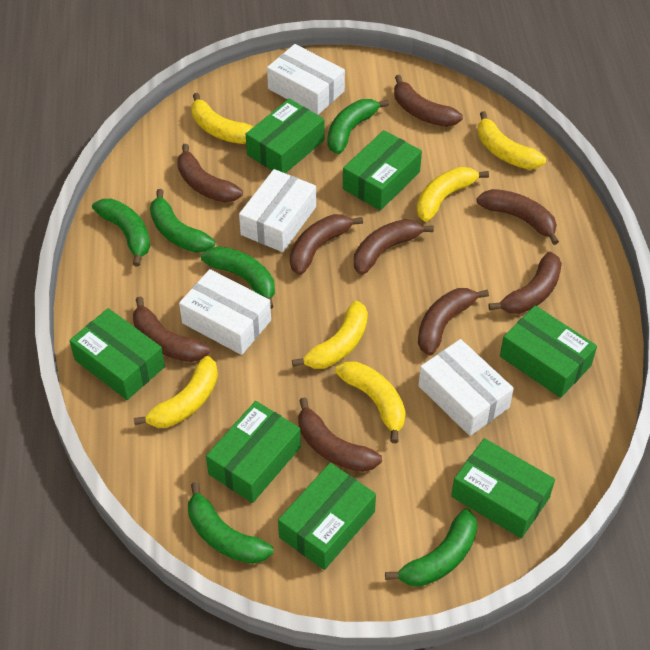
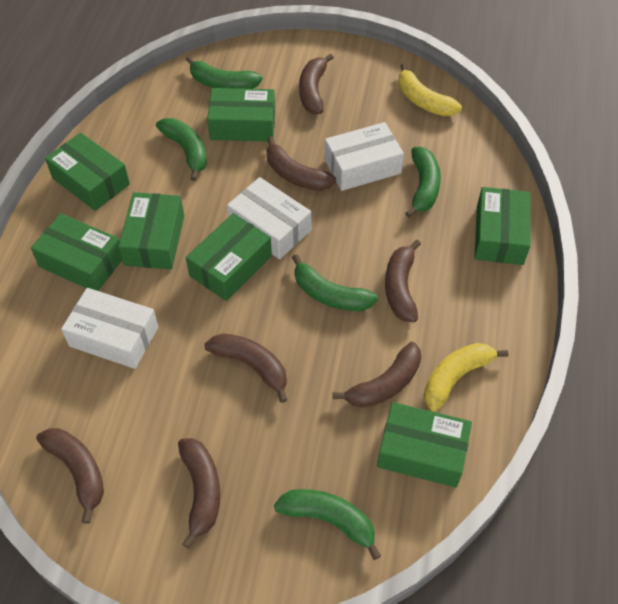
brown banana: [133,296,210,362] [177,144,243,203] [290,214,363,275] [298,397,382,472] [354,219,434,275] [394,75,463,127] [418,288,489,356] [477,189,559,245] [488,252,562,314] = 9 -> [36,428,104,524] [178,438,220,549] [204,333,287,403] [266,136,336,191] [299,53,334,114] [332,342,421,408] [385,240,421,322] = 7
green banana: [92,199,150,267] [150,189,215,253] [188,482,273,564] [201,246,275,309] [328,99,389,154] [385,509,478,587] = 6 -> [156,118,207,181] [186,56,263,89] [274,489,381,560] [292,254,378,311] [405,147,441,218] = 5
white box: [179,269,271,355] [239,169,316,252] [267,44,345,115] [418,339,514,436] = 4 -> [61,288,158,369] [227,177,311,259] [325,122,404,191] = 3
yellow banana: [134,356,218,428] [191,93,253,144] [292,301,368,369] [335,361,406,443] [417,167,489,222] [478,111,546,169] = 6 -> [398,63,462,116] [424,343,509,411] = 2

